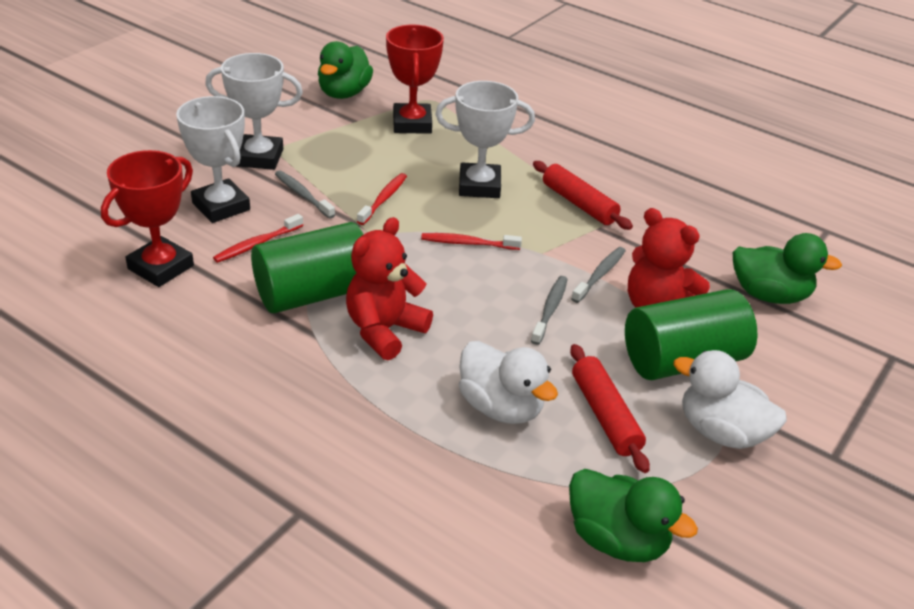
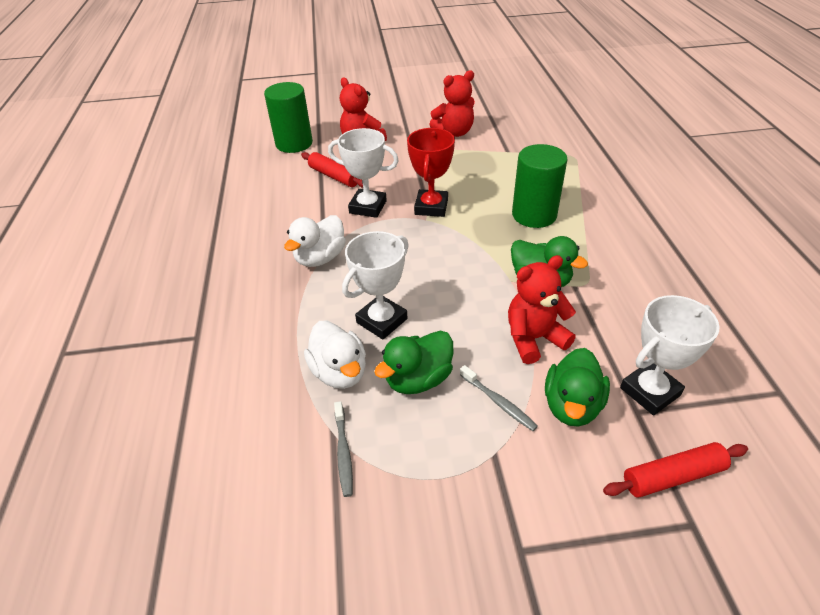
grey toothbrush: [275,171,335,219] [531,276,568,345] [571,247,626,303] = 3 -> [334,401,353,497] [460,365,538,431] = 2
red teddy bear: [346,217,433,360] [628,208,710,308] = 2 -> [340,77,387,141] [429,70,475,137] [508,255,576,364] = 3
red toothbrush: [213,214,303,263] [357,173,407,225] [421,233,522,250] = 3 -> none = 0
red trophy: [101,150,194,287] [386,25,444,134] = 2 -> [407,128,455,217] = 1

